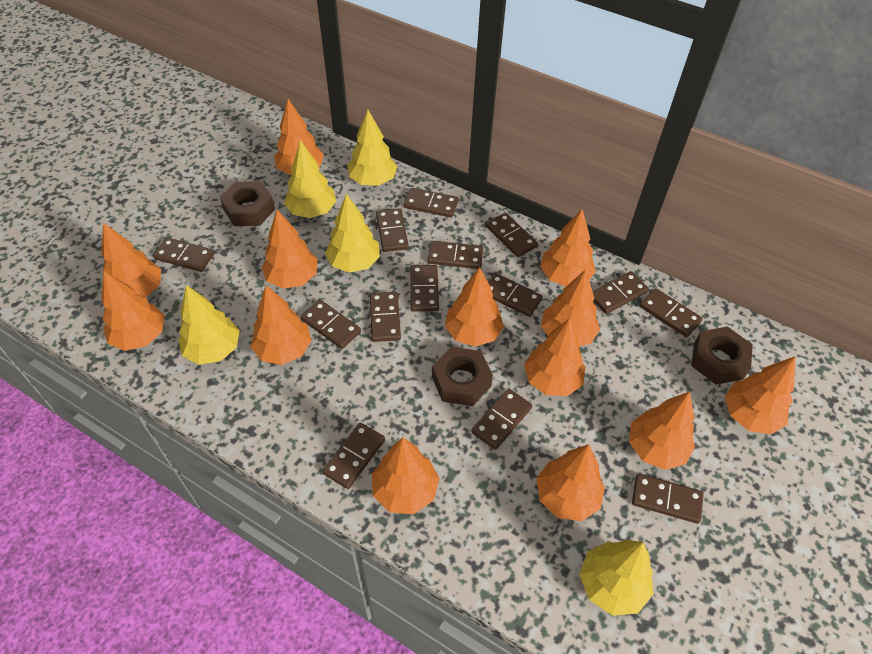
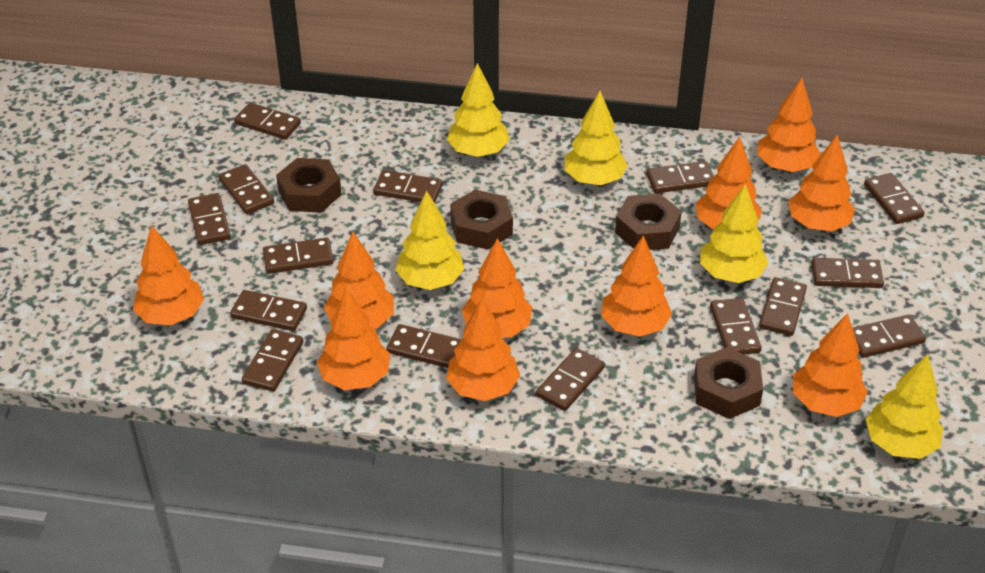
brown domino: [153,237,214,272] [301,300,361,349] [322,423,385,489] [370,292,401,342] [376,208,409,252] [404,188,458,218] [410,265,439,312] [428,241,483,269] [471,389,532,450] [486,213,538,257] [488,273,543,317] [593,271,649,314] [632,474,704,524] [640,288,703,337] = 14 -> [188,193,231,245] [219,164,274,214] [230,290,307,331] [234,103,301,140] [242,329,303,391] [263,238,334,274] [373,170,443,203] [386,324,462,368] [536,348,605,411] [647,161,714,193] [710,298,762,354] [759,277,807,336] [811,258,884,288] [853,315,926,358] [864,173,925,224] = 15
brown nut: [220,181,275,226] [432,347,493,406] [691,326,753,385] = 3 -> [276,158,342,213] [450,190,513,249] [615,193,682,250] [694,347,763,419] = 4
orange tree: [101,223,161,298] [101,271,165,351] [251,285,312,365] [262,210,317,289] [274,99,324,175] [372,437,439,514] [445,267,504,347] [524,318,585,396] [537,444,605,521] [540,209,596,286] [541,269,600,347] [629,392,695,470] [725,356,796,434] = 13 -> [133,225,204,325] [317,288,390,390] [324,232,394,329] [446,298,520,401] [462,238,533,338] [601,235,672,337] [696,136,762,230] [757,78,821,172] [789,135,855,231] [793,313,868,417] = 10

